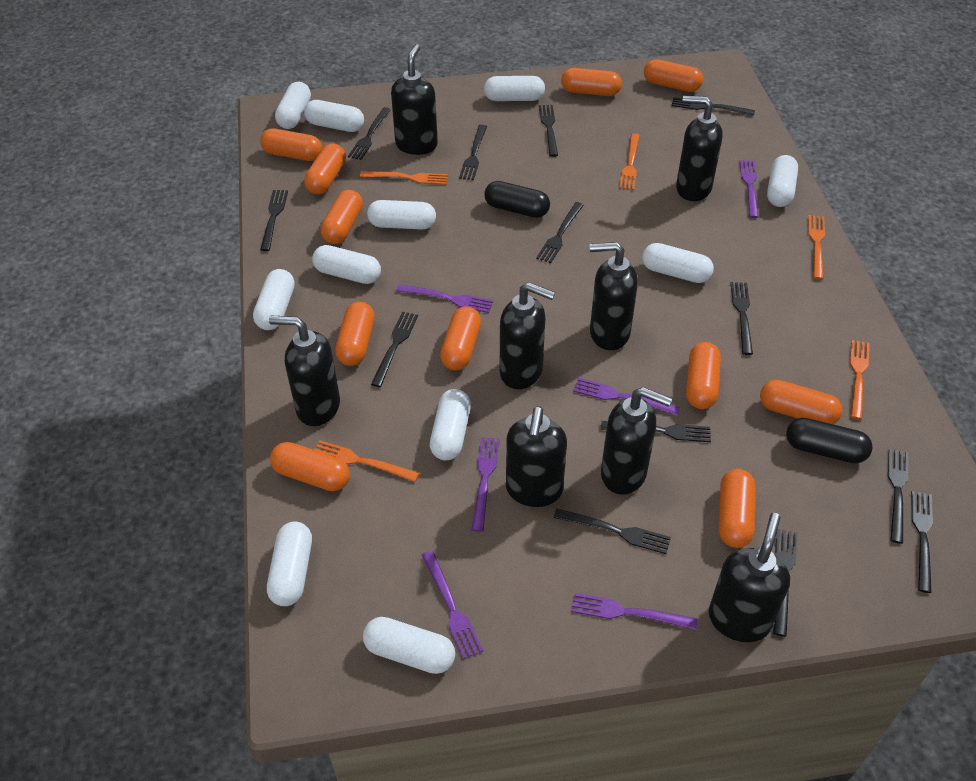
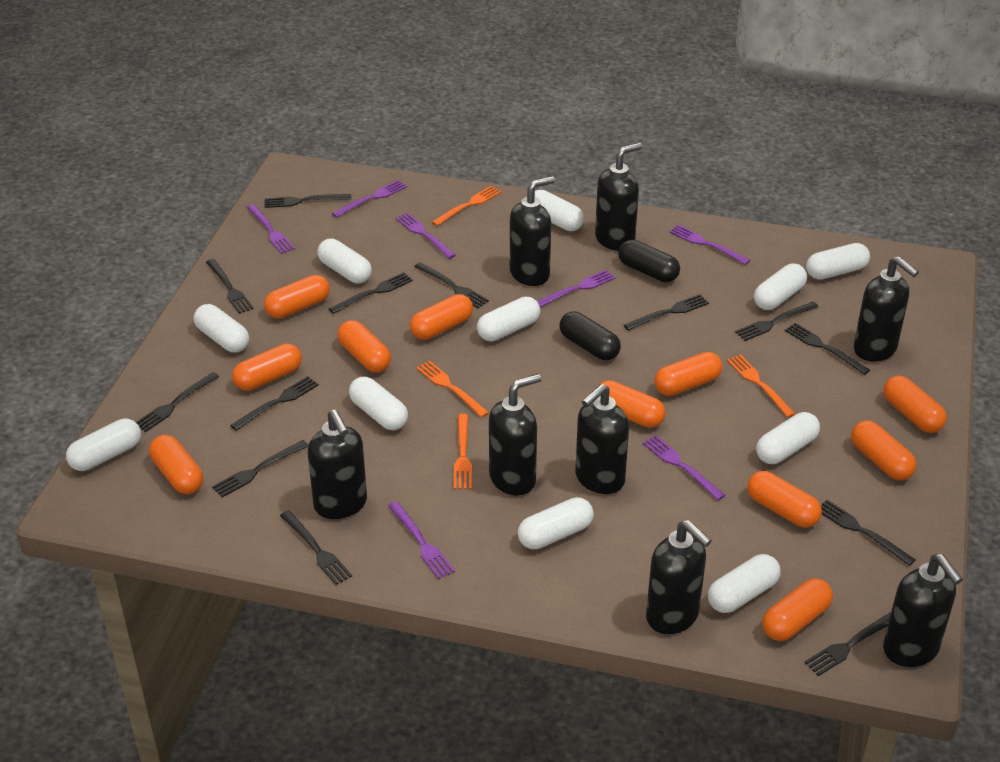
orange fork: [314,440,419,482] [360,171,448,185] [619,133,640,190] [808,215,825,280] [850,340,870,420] = 5 -> [416,360,489,418] [432,186,502,226] [454,414,472,489] [727,355,795,418] = 4
purple fork: [396,284,493,313] [422,550,483,659] [471,437,500,532] [571,593,698,630] [573,378,680,415] [740,160,759,218] = 6 -> [247,204,295,254] [332,180,407,218] [388,501,455,579] [396,213,456,259] [537,270,615,307] [643,435,726,500] [670,225,750,265] = 7

